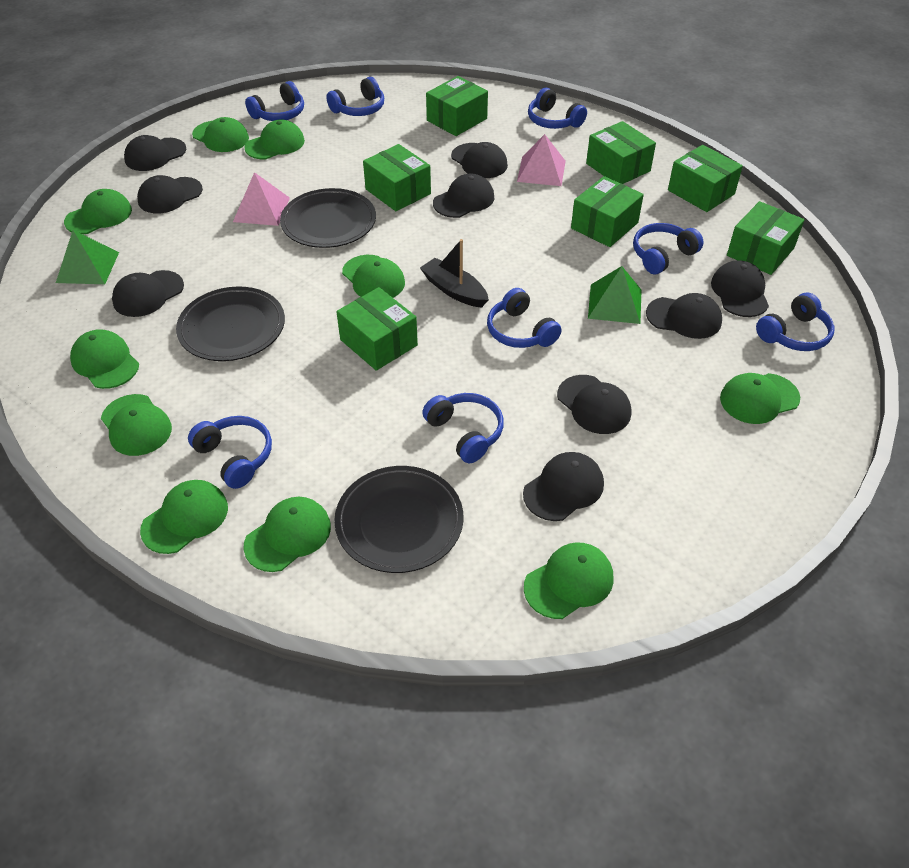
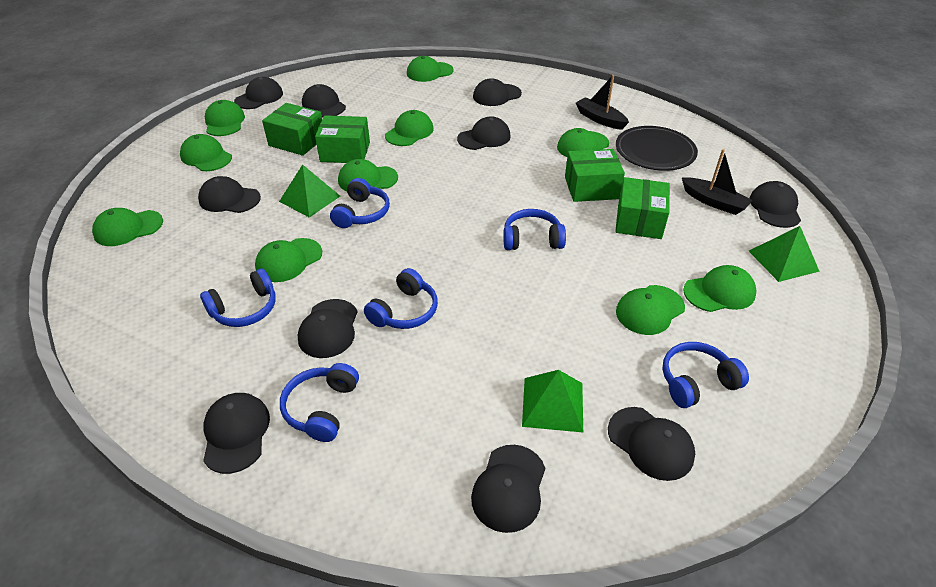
black boat: [420,239,489,308] = 1 -> [576,75,629,130] [682,149,753,215] = 2
black cap: [112,270,184,317] [124,135,186,171] [137,175,203,213] [433,174,494,218] [451,142,508,178] [523,452,604,521] [557,375,631,434] [646,293,722,339] [711,260,769,317] = 9 -> [198,176,261,213] [203,393,270,474] [234,77,283,109] [298,299,358,358] [302,84,346,117] [457,116,511,150] [471,445,545,533] [473,78,522,106] [608,407,695,481] [750,181,801,228] = 10
black plate: [176,286,285,361] [280,188,376,248] [334,466,463,573] = 3 -> [616,126,698,171] = 1
blue headphones: [188,416,272,489] [245,81,304,121] [326,77,384,116] [422,393,504,463] [487,288,562,348] [528,88,587,129] [633,223,704,274] [756,293,834,351] = 8 -> [200,269,276,327] [280,363,359,442] [330,178,390,228] [364,268,438,329] [503,209,566,250] [662,342,749,408] = 6
green box: [336,287,418,371] [363,144,431,211] [426,76,488,136] [571,176,644,247] [586,121,656,184] [668,145,743,212] [727,201,804,275] = 7 -> [262,103,322,156] [315,115,370,163] [565,149,625,202] [615,177,670,239] = 4
green pyramid: [56,230,119,284] [588,266,642,324] = 2 -> [279,164,340,217] [522,370,583,432] [749,226,820,282] = 3
pink pyramid: [233,172,290,226] [517,134,566,186] = 2 -> none = 0

